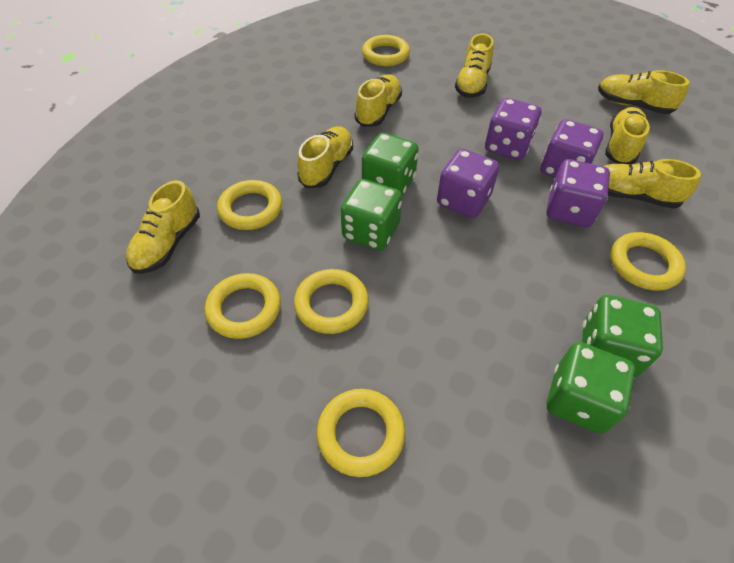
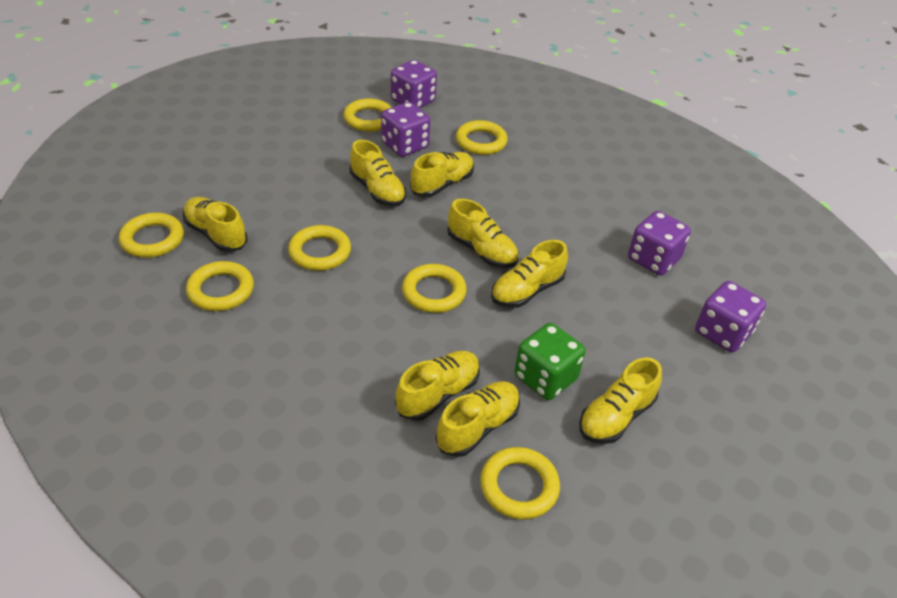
green dice: [340,179,402,251] [362,133,419,196] [547,342,636,433] [582,295,663,377] = 4 -> [514,323,586,400] = 1
yellow ring: [205,273,281,339] [217,180,282,230] [294,269,369,334] [317,389,405,477] [362,35,410,66] [611,232,686,291] = 6 -> [119,213,184,258] [186,261,254,311] [288,225,351,271] [343,98,392,132] [402,264,467,313] [456,120,508,155] [480,447,560,520] = 7
yellow shoe: [126,180,200,274] [297,126,353,188] [355,74,402,127] [455,33,494,98] [598,70,689,114] [603,159,701,209] [605,107,650,164] = 7 -> [183,197,247,252] [350,140,406,207] [395,351,480,421] [410,152,474,197] [436,381,520,457] [447,199,518,268] [491,240,568,308] [579,357,662,444] = 8

